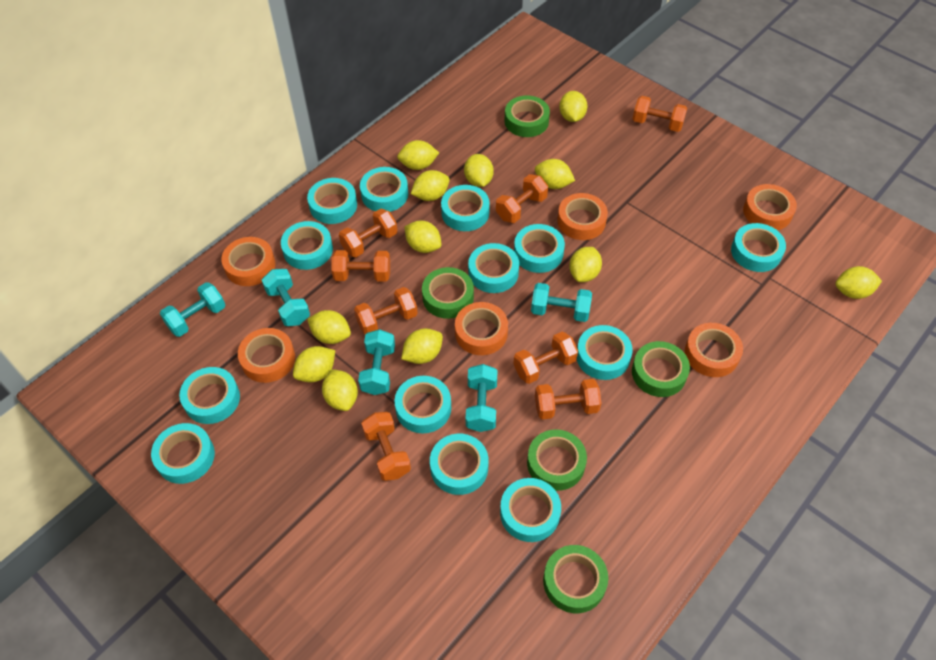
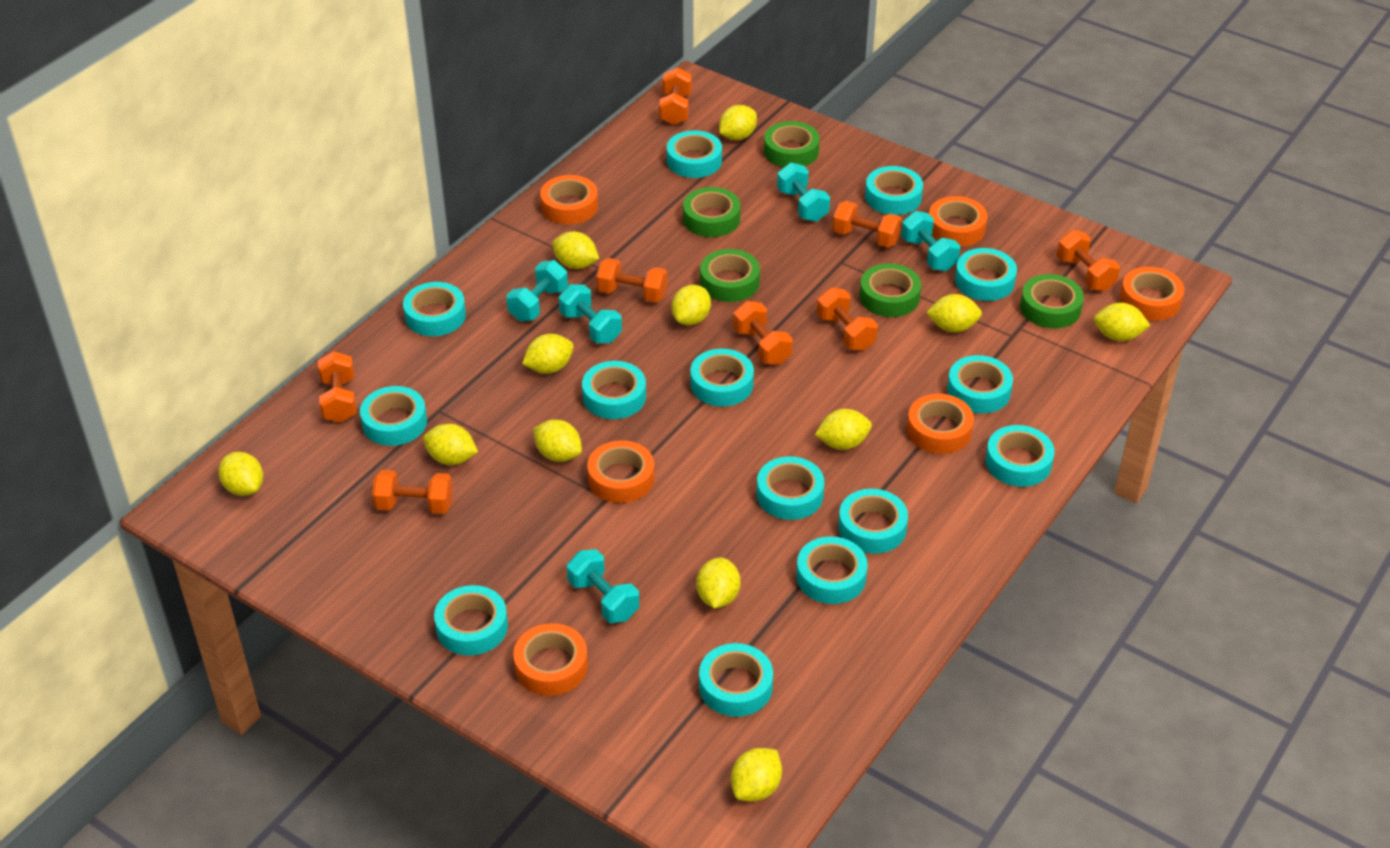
turquoise tape: [151,423,215,484] [179,367,240,424] [281,221,333,270] [307,178,357,224] [360,167,408,212] [394,376,451,433] [430,434,489,495] [441,185,490,231] [468,243,519,293] [500,478,561,542] [514,224,565,273] [577,325,633,380] [731,223,786,272] = 13 -> [360,386,427,446] [403,282,466,336] [434,585,508,656] [582,361,646,419] [667,130,722,178] [690,349,754,407] [699,643,773,717] [757,456,824,520] [796,536,868,604] [838,489,908,554] [865,166,923,215] [947,355,1013,413] [955,248,1017,301] [985,425,1055,487] = 14

